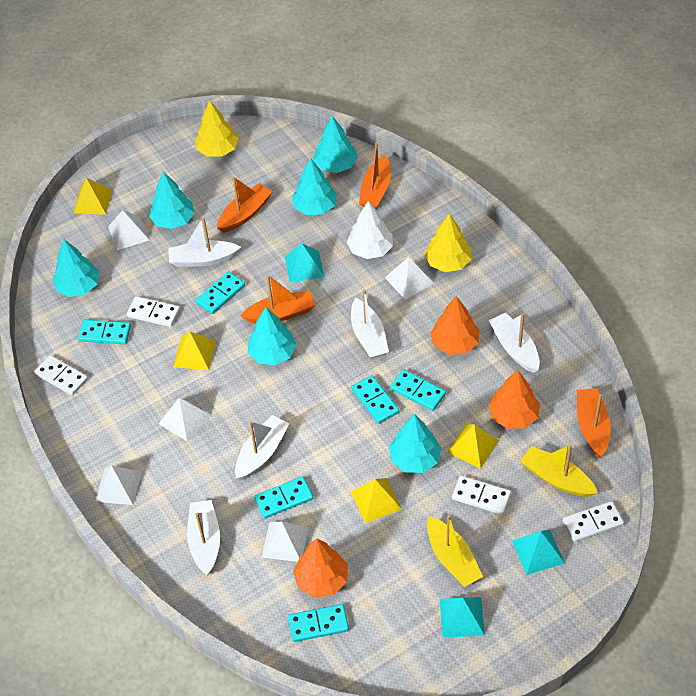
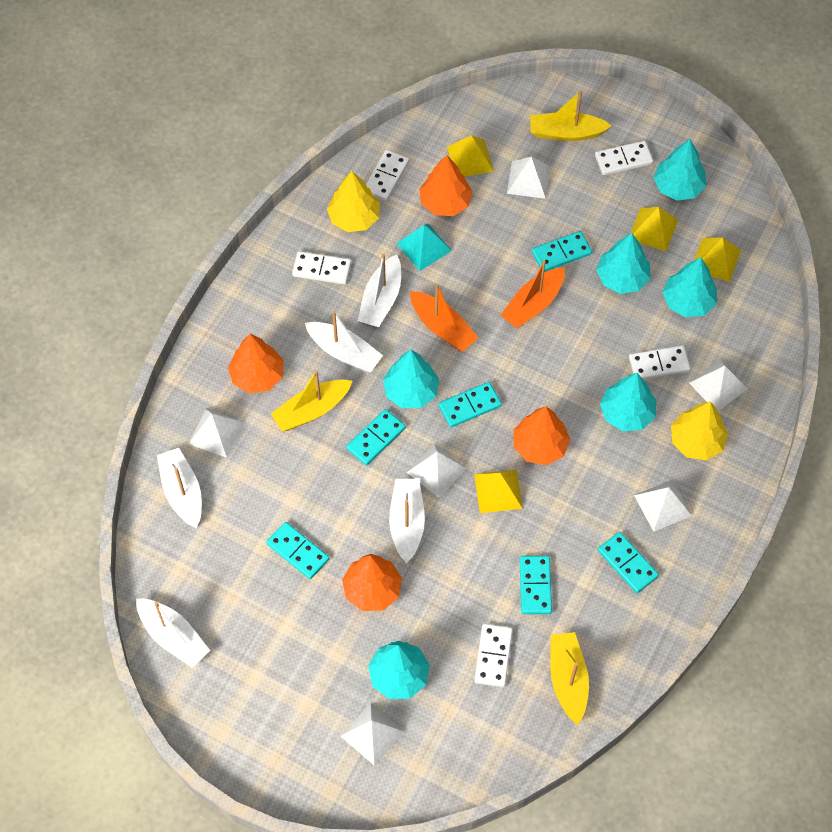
orange boat: [217,176,273,233] [240,275,315,323] [359,143,391,209] [577,388,611,457] = 4 -> [410,284,478,352] [500,260,565,328] = 2
orange tree: [293,538,348,598] [430,296,479,355] [488,370,540,429] = 3 -> [228,334,284,393] [342,554,402,611] [419,155,473,216] [513,406,570,465] = 4
turquoise pyramid: [285,244,324,283] [440,597,485,638] [512,529,565,575] = 3 -> [396,224,452,271] = 1
white domino: [34,355,88,396] [127,296,180,327] [452,476,511,515] [563,501,624,542] = 4 -> [292,251,351,285] [366,150,409,201] [474,624,513,687] [595,141,653,175] [629,345,690,379] = 5
white pyramid: [95,465,142,505] [108,210,149,250] [159,398,211,441] [262,522,308,562] [385,257,433,300] = 5 -> [188,409,244,458] [341,703,405,766] [407,443,467,498] [507,157,551,199] [634,480,692,532] [689,360,747,411] = 6
white tree: [347,201,393,259] = 1 -> none = 0
yellow boat: [427,515,483,587] [520,444,598,497] = 2 -> [271,370,352,431] [531,91,612,141] [550,632,589,725] = 3

